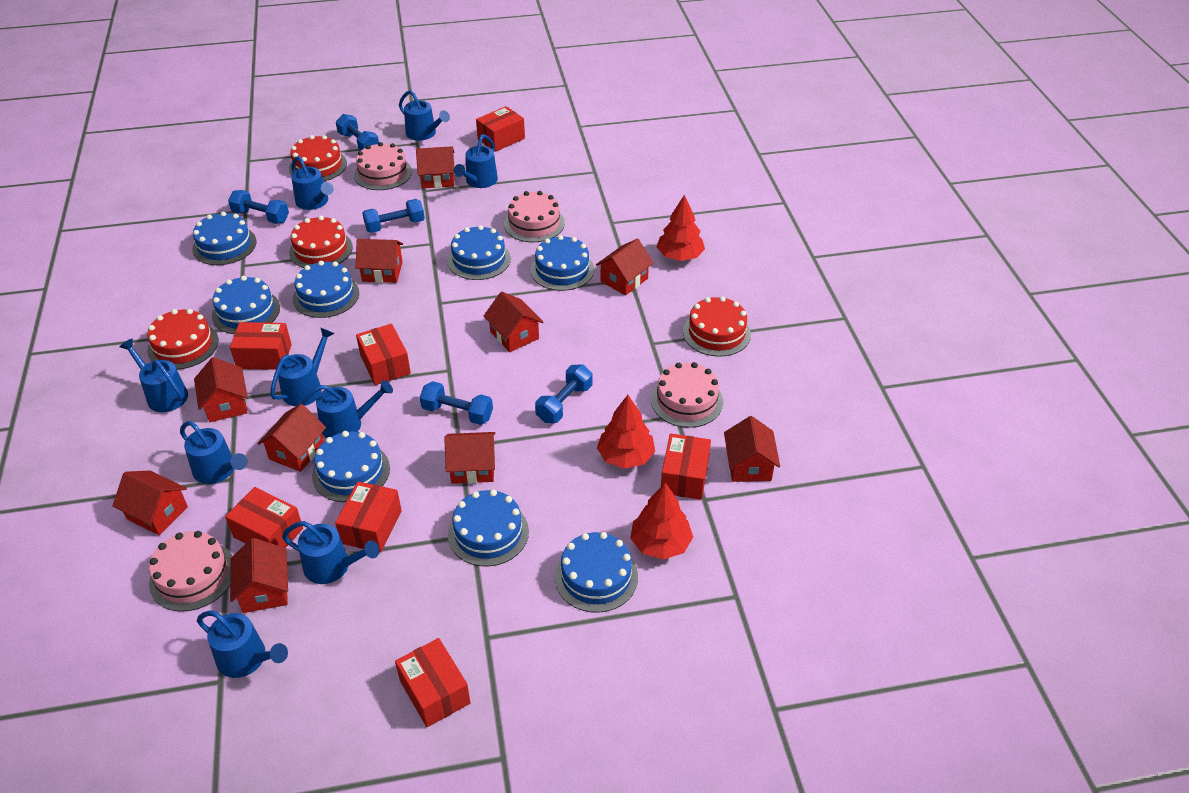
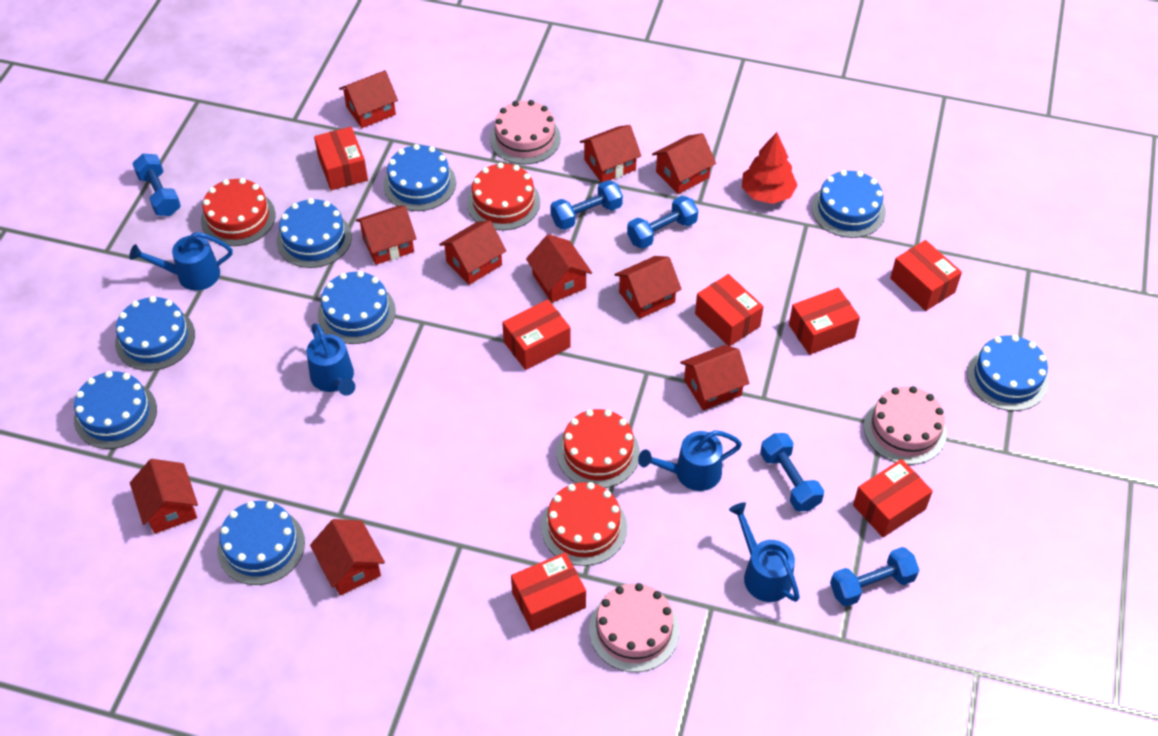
blue watering can: [119,338,188,412] [180,421,247,484] [197,610,288,678] [270,328,335,406] [282,521,379,584] [291,156,334,210] [300,380,393,438] [399,90,450,141] [454,135,498,188] = 9 -> [129,232,233,291] [307,323,355,395] [638,430,742,491] [729,502,800,602] = 4
pink cake: [149,531,232,612] [354,142,412,190] [504,191,565,242] [651,362,723,428] = 4 -> [490,100,561,165] [589,583,679,672] [864,386,947,465] = 3
red tree: [597,395,655,469] [630,483,693,560] [657,195,705,261] = 3 -> [742,132,798,204] = 1

